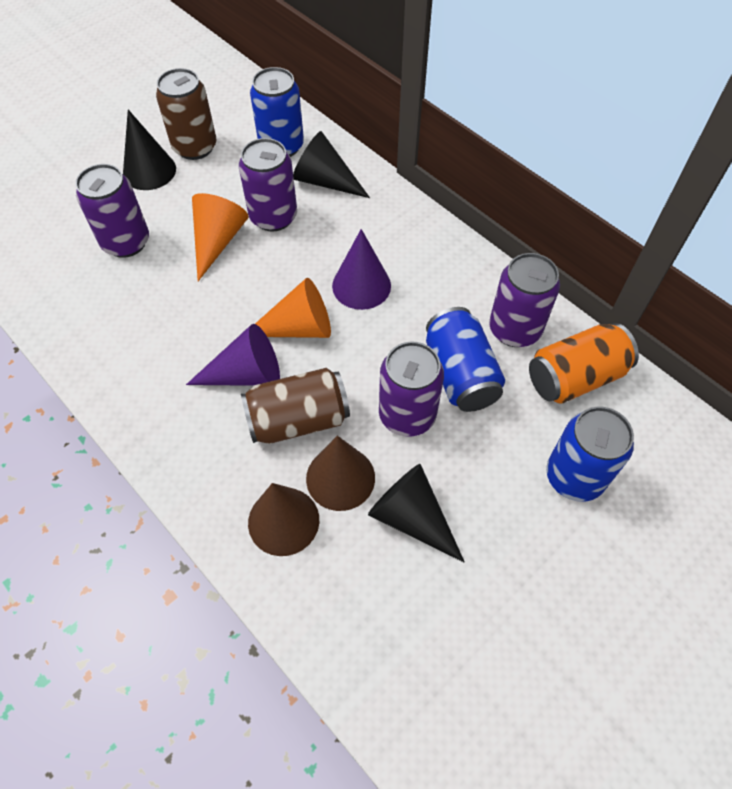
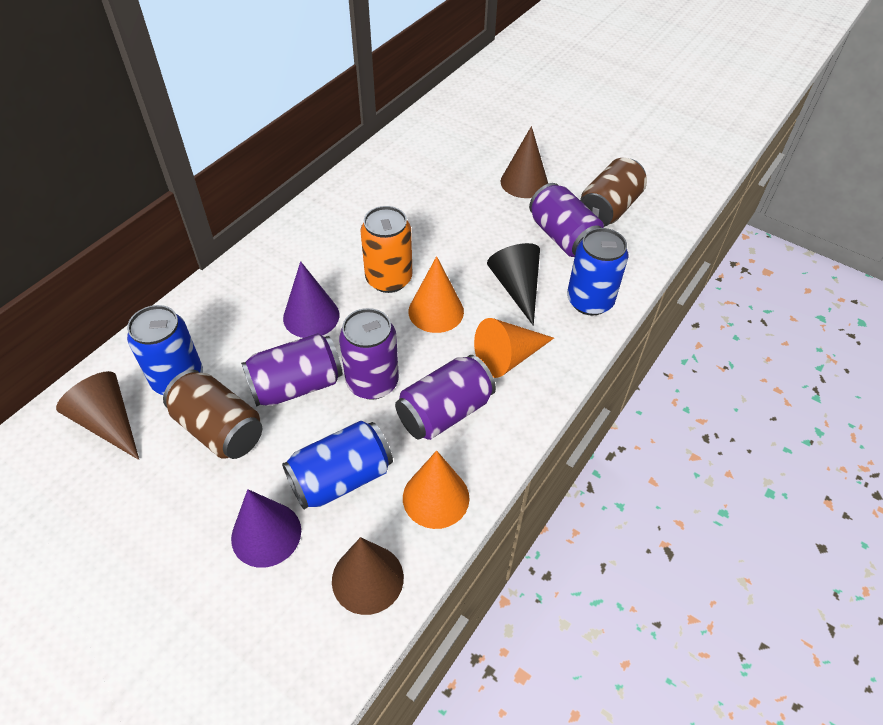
black cone: [123,110,176,190] [293,131,370,198] [368,464,465,562] = 3 -> [487,243,540,326] = 1
brown cone: [248,483,319,556] [306,436,375,511] = 2 -> [56,371,139,460] [332,537,404,615] [500,126,548,198] = 3
orange cone: [192,193,248,281] [255,278,331,338] = 2 -> [403,450,470,529] [409,256,464,333] [474,318,554,378] = 3

